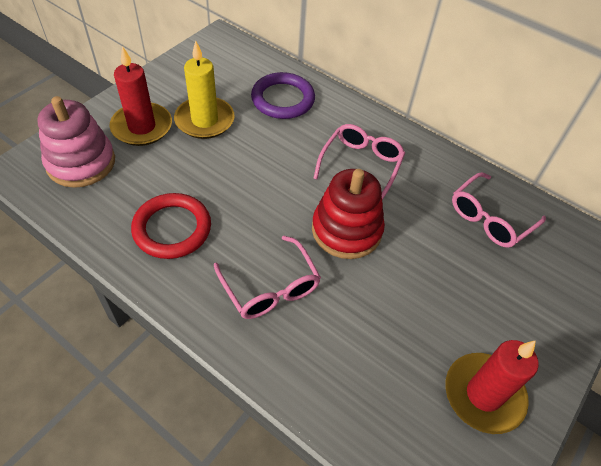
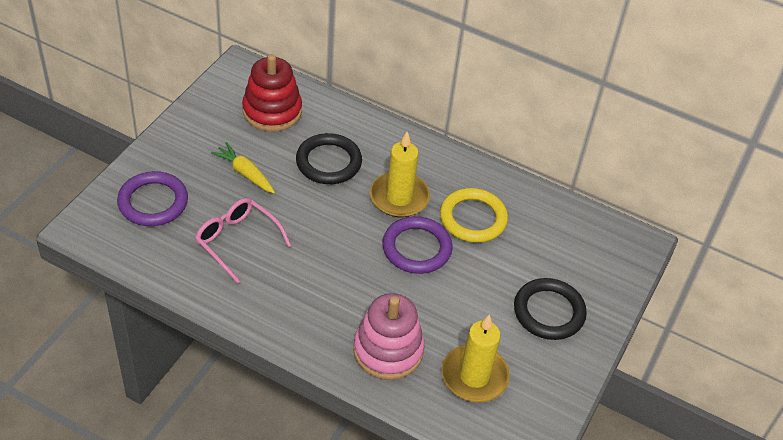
black ring: none = 0 -> [296,133,362,184] [514,278,587,340] = 2
pink glasses: [214,236,321,319] [313,124,405,200] [452,172,546,248] = 3 -> [195,198,291,284] = 1
purple ring: [251,72,315,119] = 1 -> [117,171,188,226] [382,216,453,274] = 2
red candle: [109,46,172,146] [445,340,538,434] = 2 -> none = 0
red ring: [131,193,211,259] = 1 -> none = 0
yellow candle: [174,40,235,139] = 1 -> [370,132,430,217] [441,314,510,402] = 2
yellow carrot: none = 0 -> [211,142,275,193] = 1
yellow ring: none = 0 -> [440,188,508,243] = 1

